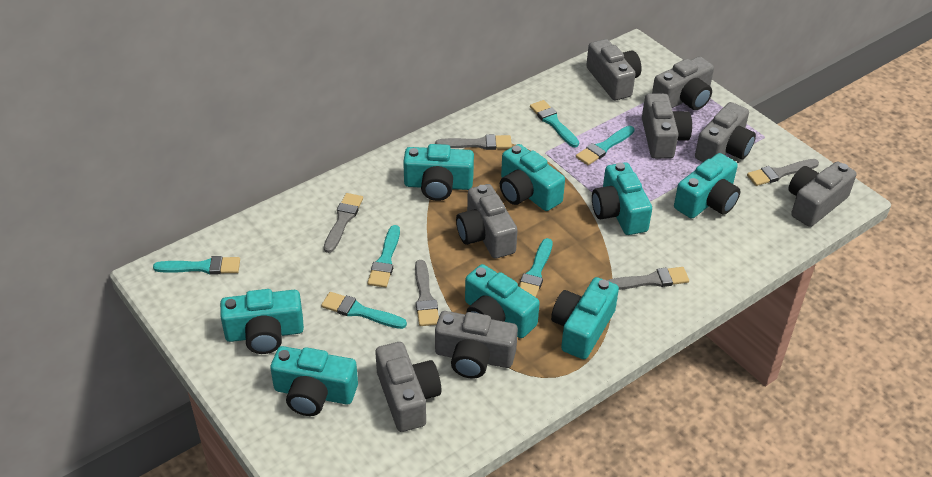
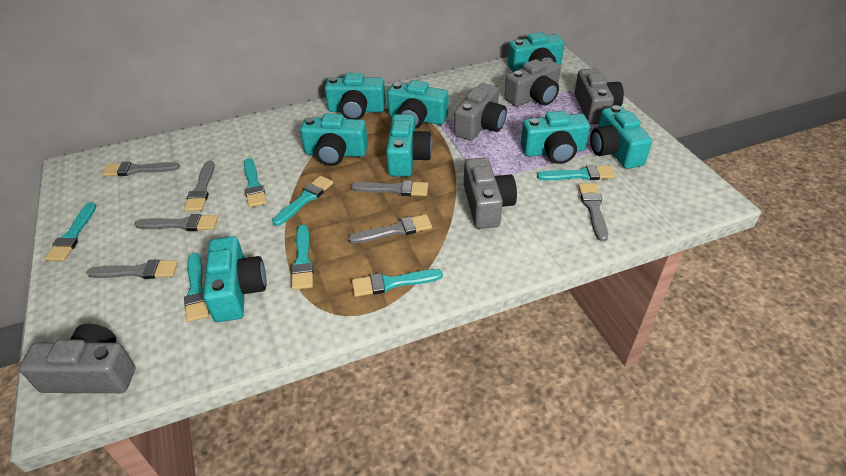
grey brush: [324,193,363,253] [415,260,439,326] [435,134,512,150] [607,267,689,290] [747,159,819,186] = 5 -> [86,259,178,279] [102,161,180,176] [135,214,218,231] [184,160,215,212] [348,214,432,243] [351,180,428,196] [578,183,608,241] = 7
grey camera: [375,342,441,432] [435,311,518,379] [456,184,517,258] [586,39,642,100] [642,93,692,159] [652,56,714,110] [695,102,756,162] [788,161,857,227] = 8 -> [19,324,135,393] [454,83,507,140] [464,158,517,229] [504,59,561,107] [574,69,624,124] = 5
turquoise brush: [153,256,240,274] [321,292,407,329] [367,225,400,288] [519,238,553,297] [530,100,579,148] [576,126,635,165] = 6 -> [45,202,96,261] [184,253,209,322] [244,158,267,208] [272,176,333,226] [291,225,314,290] [352,269,443,297] [537,165,615,180] = 7

